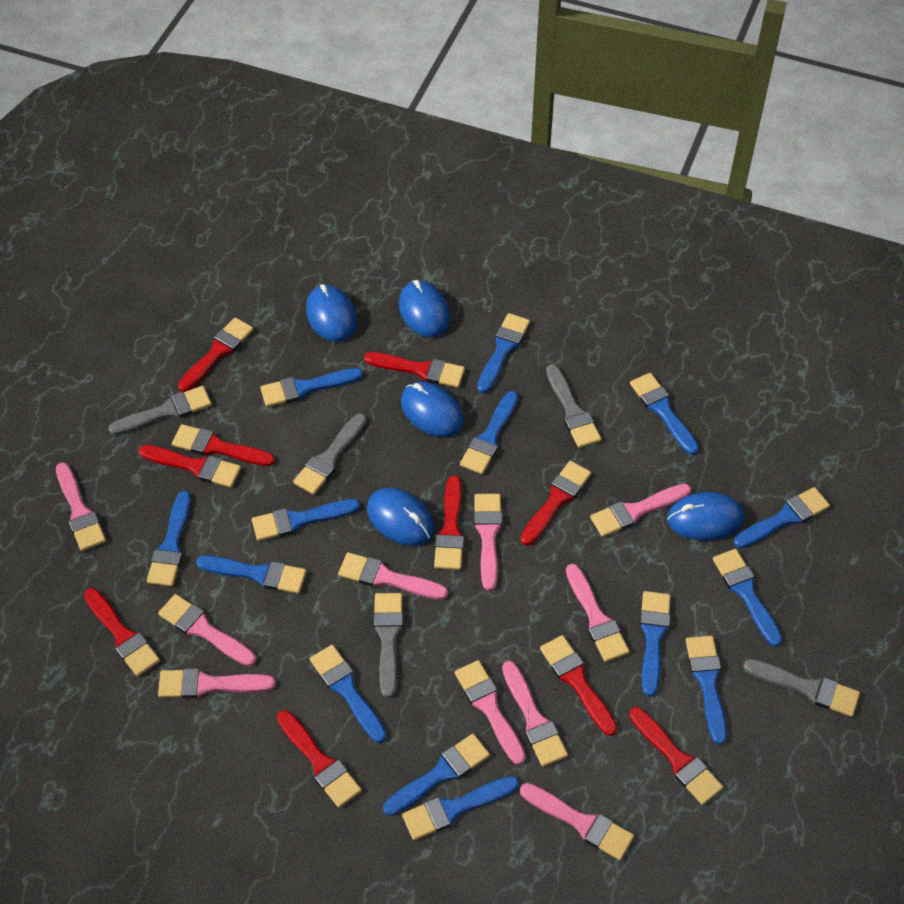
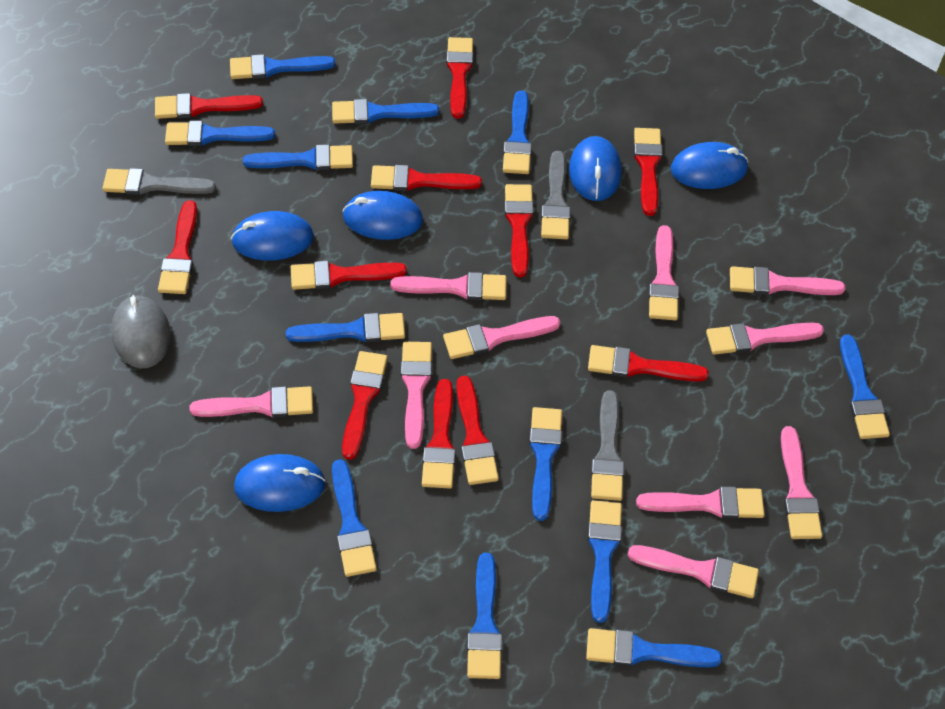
blue brush: [147,491,191,586] [196,555,306,594] [252,499,360,541] [260,368,363,407] [310,645,386,743] [383,734,490,816] [402,776,519,840] [460,391,518,474] [477,313,530,393] [630,373,699,455] [640,591,671,697] [686,636,727,745] [713,549,782,647] [734,487,830,548] = 14 -> [165,121,275,146] [230,54,335,79] [243,144,353,170] [286,313,405,342] [332,99,439,124] [332,459,377,577] [467,553,502,679] [503,90,532,174] [529,407,562,521] [586,628,722,668] [588,500,622,623] [840,335,890,439] = 12
grey brush: [109,386,212,435] [293,413,367,494] [374,593,403,698] [546,364,601,448] [743,659,860,717] = 5 -> [102,168,216,195] [541,151,571,239] [591,390,624,501] = 3
grey mouse: none = 0 -> [111,295,171,368] = 1
red brush: [84,588,160,676] [139,445,241,488] [172,424,275,466] [178,317,254,392] [277,710,362,808] [364,352,465,388] [434,476,464,570] [521,461,591,545] [540,635,617,736] [629,707,723,805] = 10 -> [155,93,263,119] [158,200,197,294] [291,261,407,290] [342,351,388,460] [371,165,482,191] [422,379,456,488] [446,37,473,118] [457,376,499,485] [505,184,534,277] [588,345,709,382] [634,128,663,216] = 11

